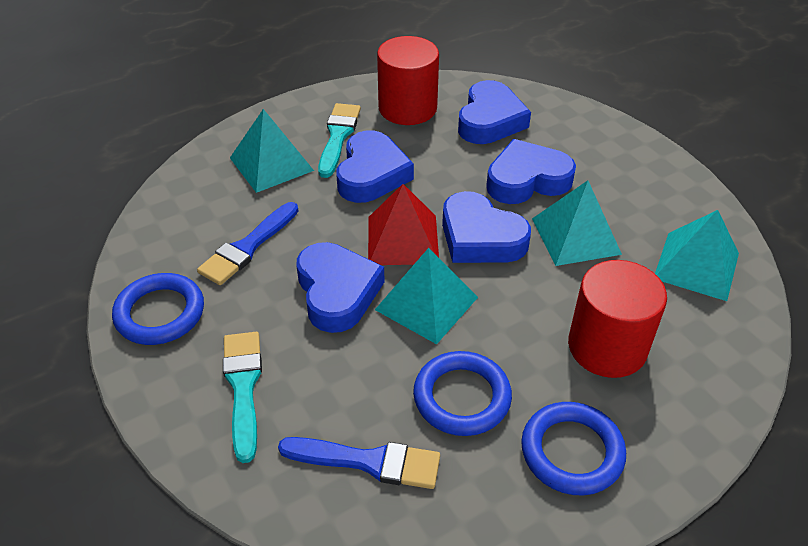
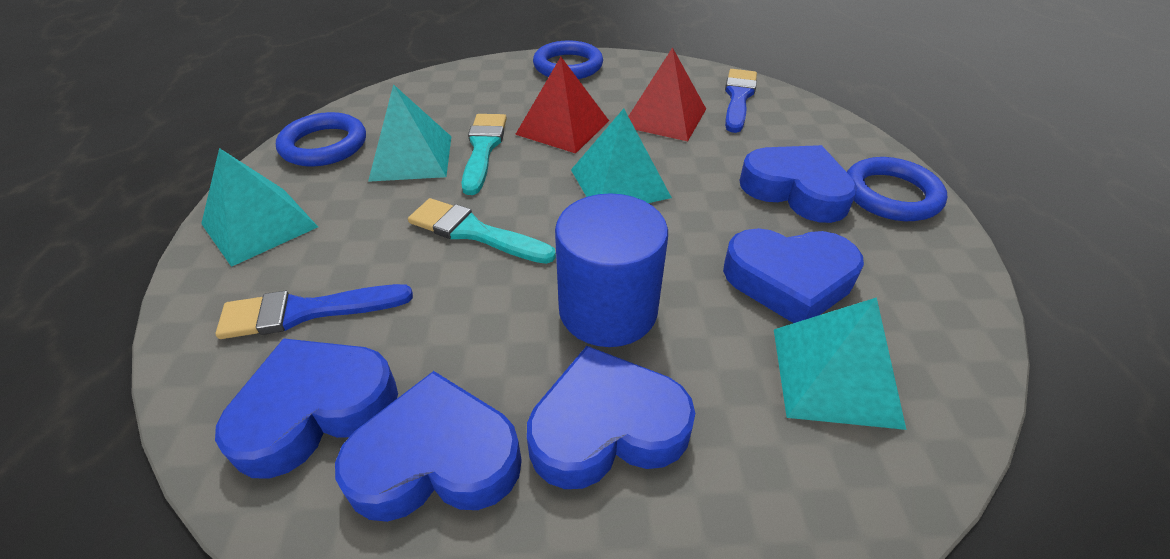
blue cylinder: none = 0 -> [555,193,668,347] = 1
red cylinder: [377,36,439,125] [568,260,667,378] = 2 -> none = 0
red pyramid: [368,184,439,265] = 1 -> [515,57,609,153] [628,47,706,141] = 2

